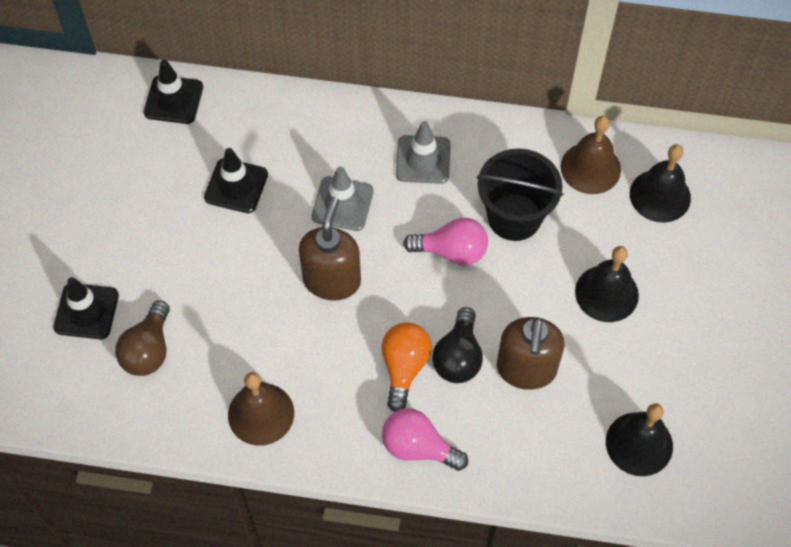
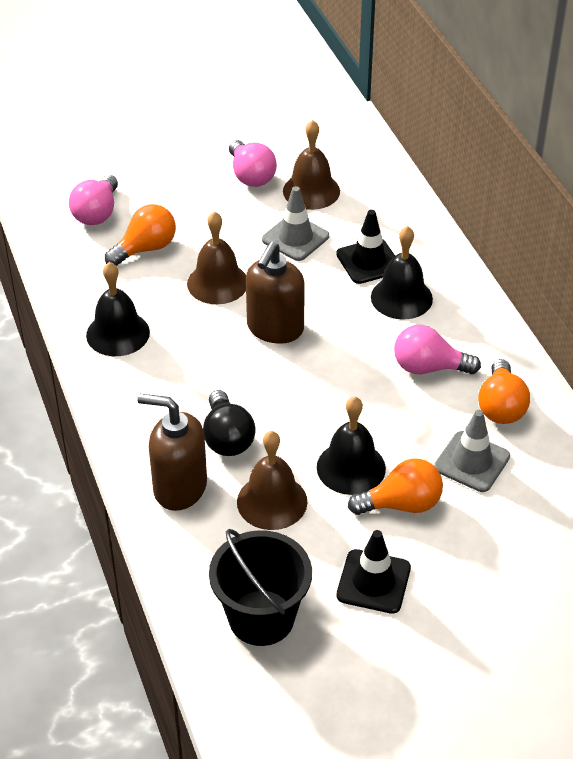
black traffic cone: [54,277,119,339] [144,60,203,124] [204,148,268,213] = 3 -> [336,210,395,284] [336,530,411,614] = 2
brown bell: [228,372,294,446] [561,116,621,194] = 2 -> [187,211,246,304] [237,431,307,530] [283,120,340,210] = 3
brown light bulb: [115,300,170,376] = 1 -> none = 0
orange light bulb: [382,322,432,412] = 1 -> [105,204,176,266] [348,459,443,515] [478,359,530,424] = 3
pink light bulb: [382,408,468,471] [403,218,488,266] = 2 -> [69,175,118,225] [229,140,277,187] [394,325,481,374] = 3

